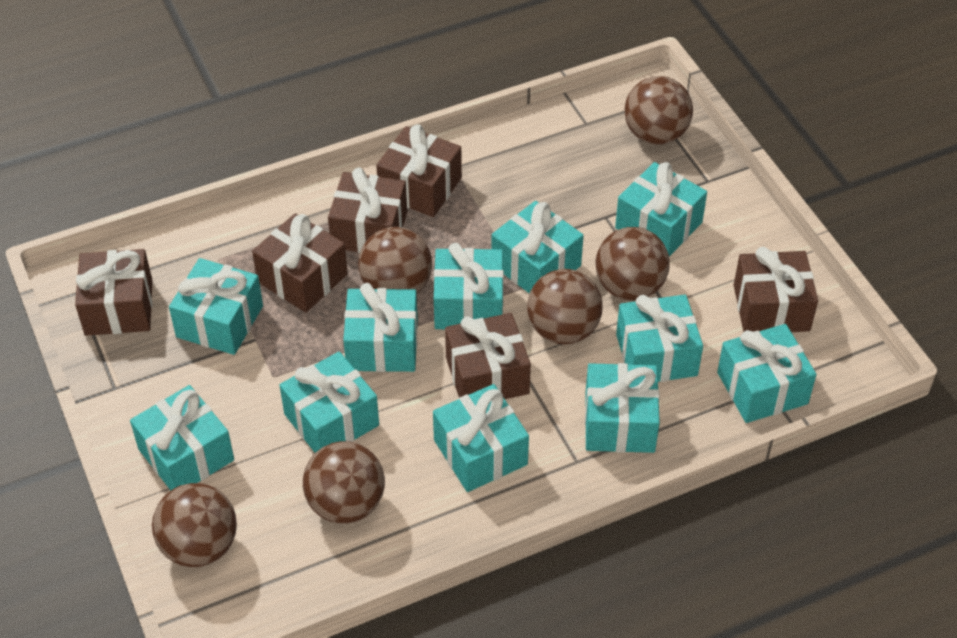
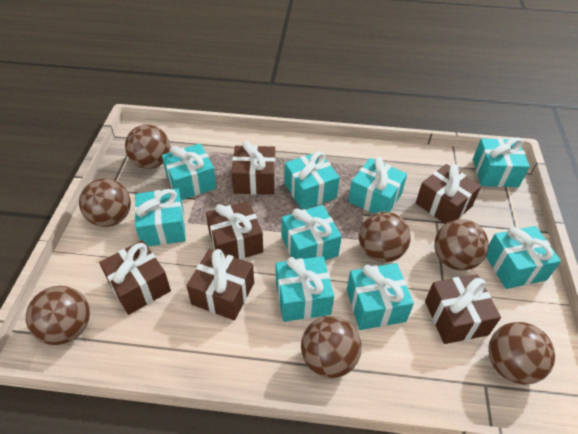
brown ball: [152,483,237,567] [303,441,385,524] [358,227,432,294] [527,269,603,345] [595,227,670,301] [624,76,693,145] = 6 -> [26,286,90,345] [79,178,131,227] [125,125,170,169] [301,316,361,378] [359,212,410,263] [434,219,489,271] [489,322,555,385] = 7
turquoise gift: [130,385,234,490] [169,258,263,355] [280,351,379,453] [343,283,418,372] [433,384,529,492] [434,243,504,329] [492,201,584,294] [585,363,660,453] [615,162,707,256] [616,294,703,382] [717,324,817,423] = 11 -> [135,188,186,247] [162,144,217,200] [276,256,334,322] [281,205,342,260] [284,151,340,210] [347,263,414,330] [348,157,407,214] [473,137,530,187] [486,226,561,289] = 9

